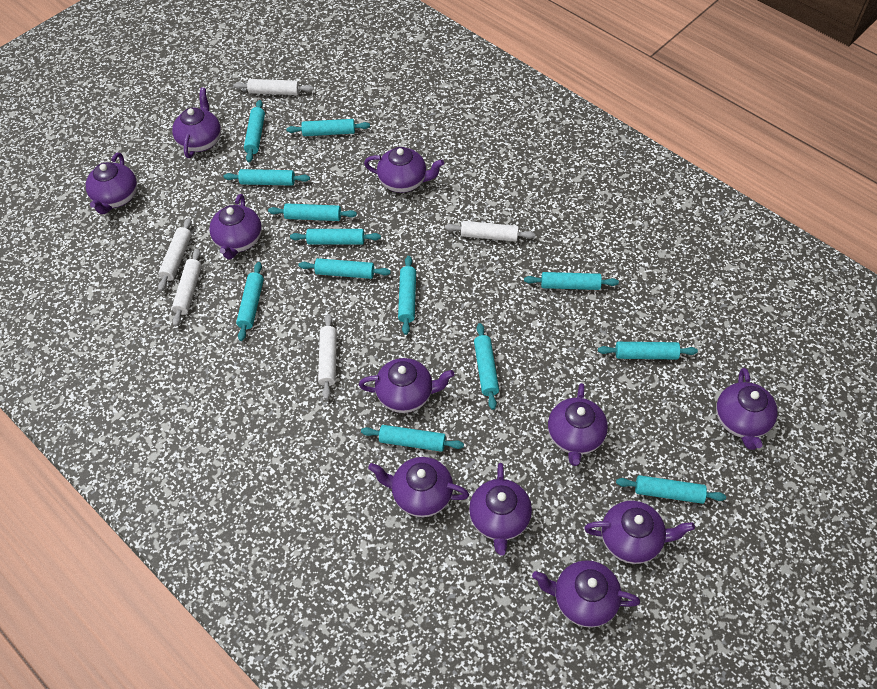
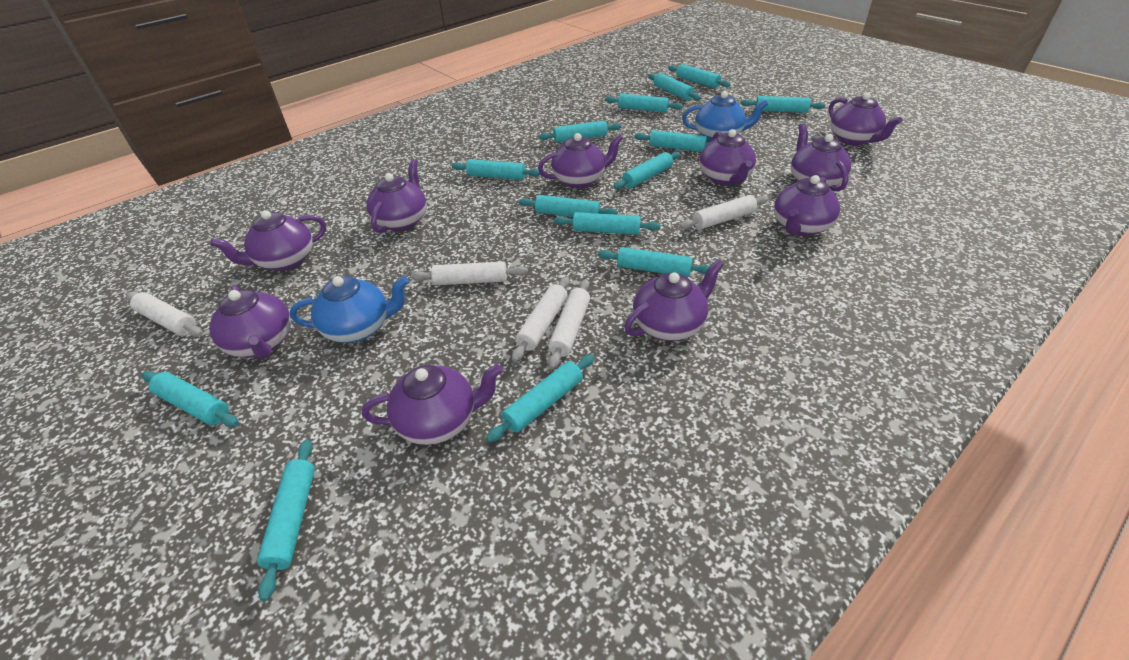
blue teapot: none = 0 -> [290,276,409,343] [682,91,768,142] = 2
purple teapot: [86,153,137,214] [172,88,221,158] [209,194,262,259] [359,358,454,413] [364,147,444,193] [368,457,469,517] [469,463,532,555] [532,560,640,628] [548,383,608,466] [584,501,695,564] [716,368,778,450] = 11 -> [209,285,291,359] [210,210,326,271] [362,364,503,445] [366,159,427,233] [538,133,623,188] [624,259,724,341] [700,129,756,185] [774,175,840,236] [791,123,851,191] [829,92,902,146] = 10
turquoise rolling pin: [223,169,310,186] [236,262,264,341] [244,100,265,162] [268,203,357,221] [286,119,370,136] [290,229,381,245] [299,258,391,279] [361,425,464,452] [398,256,416,335] [474,323,499,410] [524,272,619,290] [598,342,698,359] [616,475,726,504] = 13 -> [142,371,239,427] [257,440,315,601] [452,159,540,180] [486,354,595,442] [519,195,618,217] [539,120,622,143] [554,212,660,235] [598,247,710,277] [605,93,683,113] [613,151,680,189] [635,130,709,152] [648,73,701,101] [668,64,731,88] [741,96,825,113] = 14

